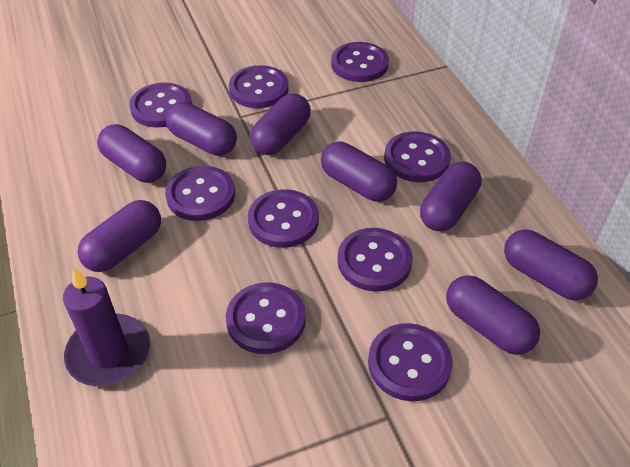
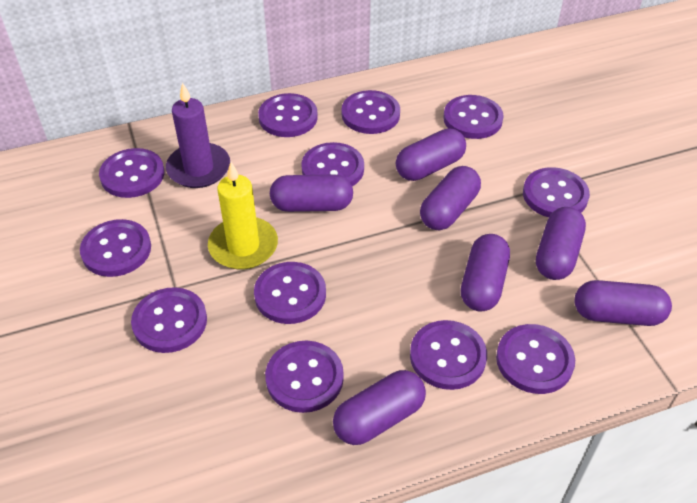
purple button: [129,83,192,127] [165,166,235,221] [226,282,306,354] [229,65,289,108] [248,189,319,248] [331,42,389,82] [337,228,413,292] [368,323,453,401] [384,131,451,182] = 9 -> [80,219,151,277] [99,148,164,198] [131,287,207,353] [254,262,326,324] [258,93,318,137] [265,341,344,413] [301,142,364,186] [341,90,400,134] [410,320,487,390] [443,95,504,139] [496,324,575,394] [523,167,590,217] = 12
purple capsule: [78,200,161,272] [97,124,166,183] [166,102,237,156] [250,93,311,155] [321,142,397,202] [420,162,481,232] [446,275,540,355] [504,229,598,300] = 8 -> [270,175,353,212] [333,370,426,445] [396,128,466,181] [420,166,481,230] [461,234,510,312] [536,207,586,280] [575,280,672,326] = 7
yellow candle: none = 0 -> [208,162,278,270] = 1

